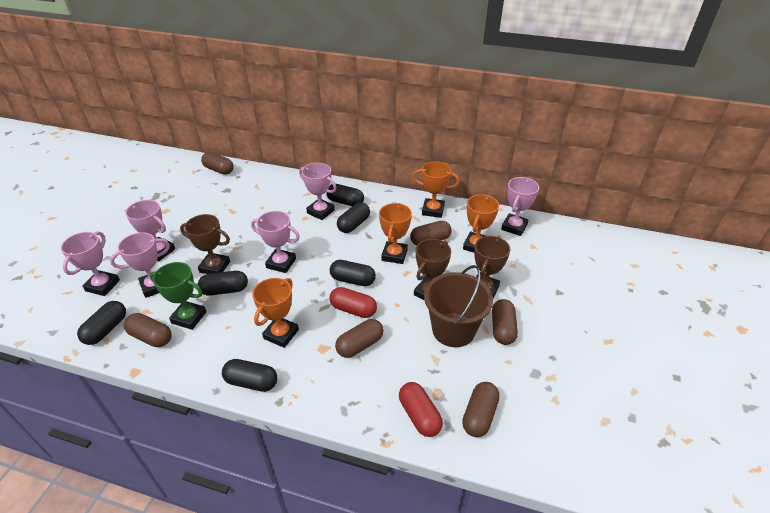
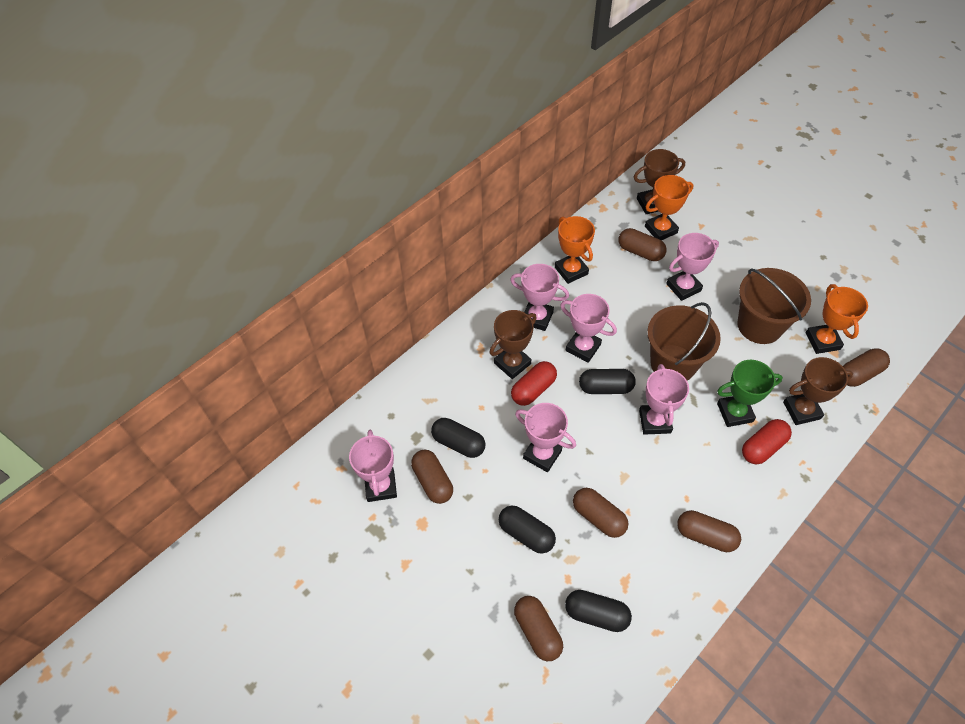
black capsule: [77,301,126,345] [198,271,248,296] [222,359,277,392] [326,184,364,206] [330,260,376,286] [337,202,370,233] = 6 -> [431,418,485,458] [499,506,556,554] [565,590,632,632] [579,369,636,394] = 4
brown bucket: [424,265,493,347] = 1 -> [647,302,721,381] [737,268,811,344] = 2
orange trophy: [252,278,299,348] [379,203,412,264] [412,161,460,218] [463,194,499,253] = 4 -> [555,216,595,284] [645,175,693,240] [805,284,868,354] = 3

